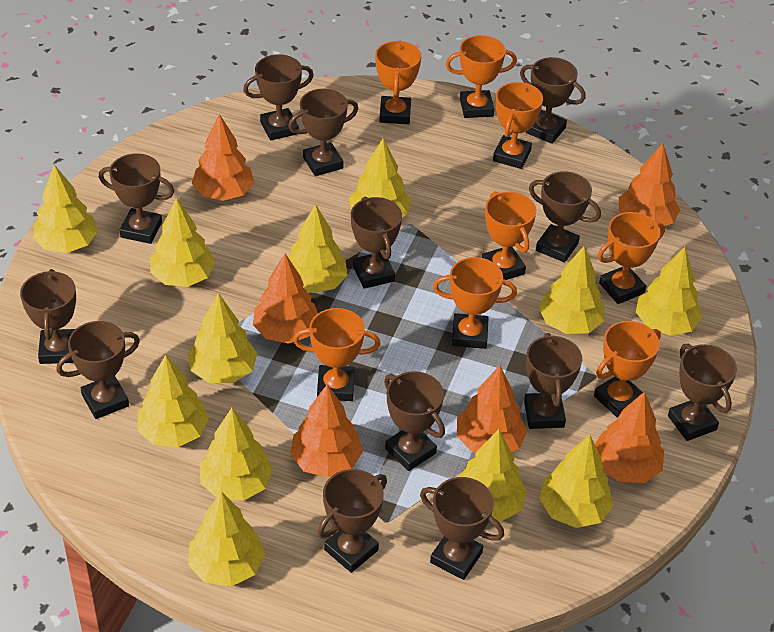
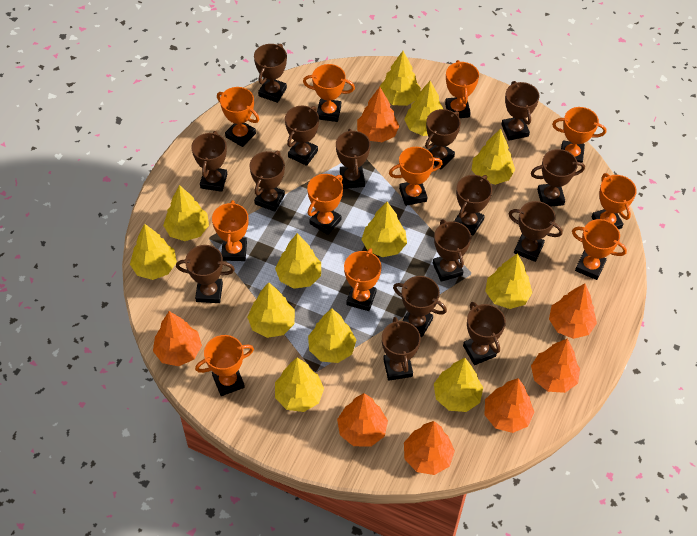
brown trophy: [20,269,76,364] [56,321,140,419] [99,153,174,244] [243,54,314,141] [288,89,358,176] [318,469,387,573] [351,196,402,289] [384,371,445,471] [420,477,504,580] [520,57,586,144] [524,333,582,429] [529,171,601,263] [668,344,737,441] = 13 -> [176,245,235,303] [191,131,227,192] [249,151,285,212] [254,44,287,103] [285,106,319,166] [336,129,371,189] [382,317,421,381] [393,276,447,337] [425,109,461,169] [433,219,471,282] [454,175,492,235] [463,302,506,365] [501,81,539,141] [509,201,563,262] [531,149,585,207] = 15
orange tree: [192,114,254,201] [253,254,318,344] [290,384,363,478] [457,365,527,453] [595,391,664,483] [619,143,680,226] = 6 -> [153,311,202,366] [337,393,388,447] [357,87,399,142] [404,421,455,475] [484,378,534,433] [531,338,580,393] [549,283,597,339] = 7
orange trophy: [293,308,380,401] [375,41,421,124] [433,257,517,349] [445,35,517,118] [482,192,536,280] [493,82,543,169] [594,321,661,418] [598,212,665,304] = 8 -> [195,335,254,396] [212,200,249,261] [217,87,259,147] [303,64,355,122] [307,174,343,235] [344,248,382,311] [389,147,443,206] [445,60,479,118] [552,107,606,163] [572,219,627,280] [591,173,637,229] = 11

